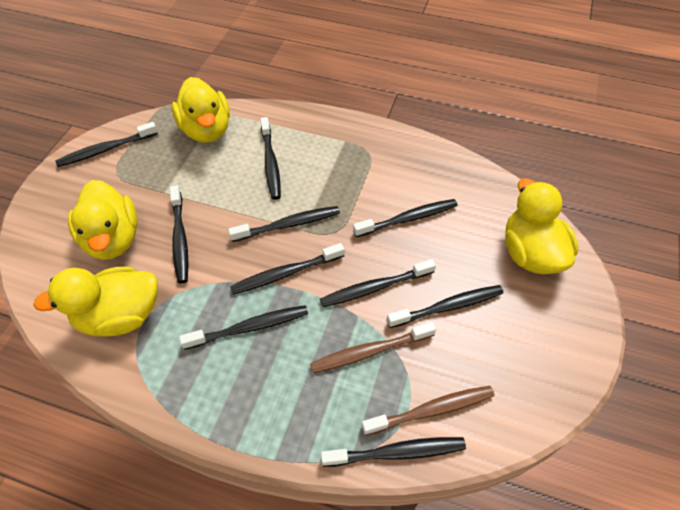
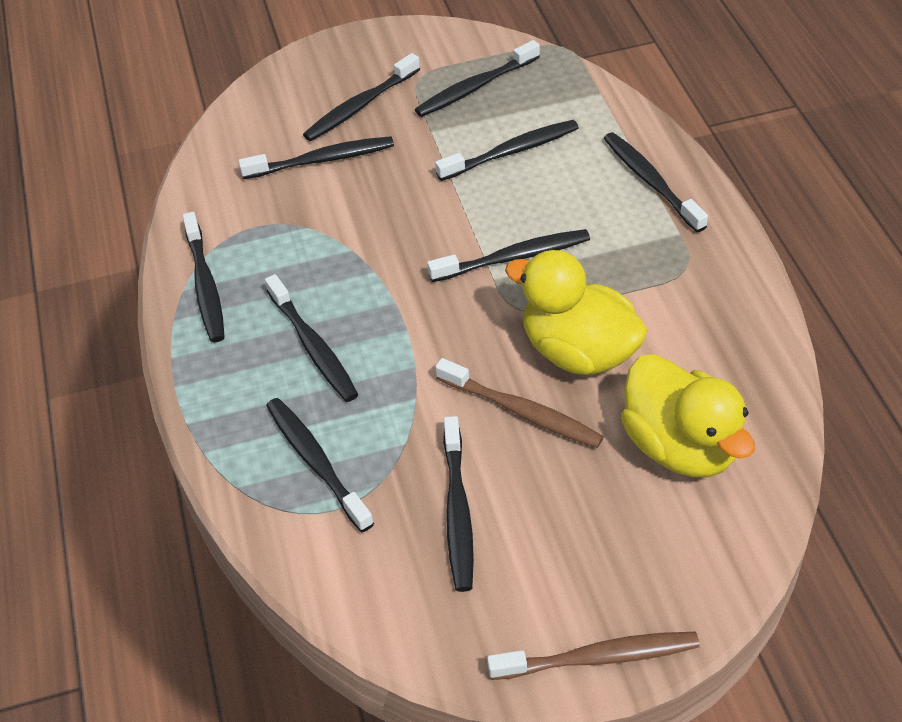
yellow duck: [33,267,158,337] [68,180,138,260] [172,77,230,143] [505,178,579,274] = 4 -> [505,250,648,375] [621,354,755,477] = 2

